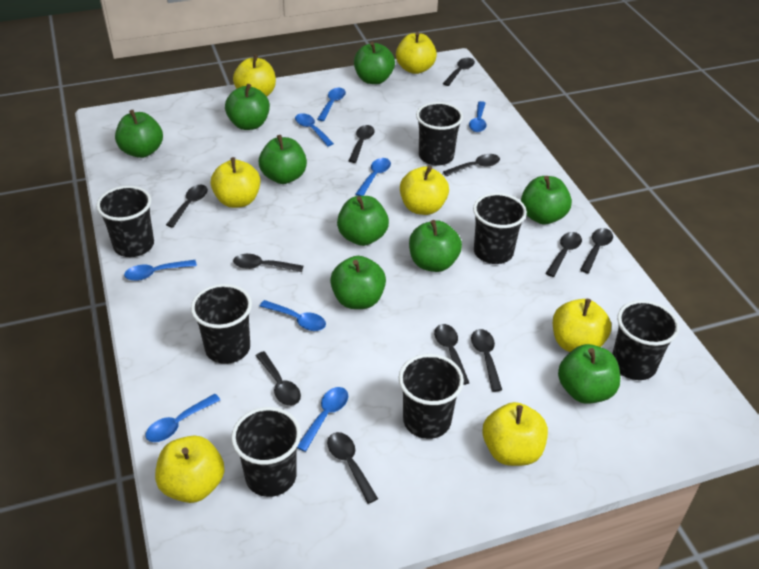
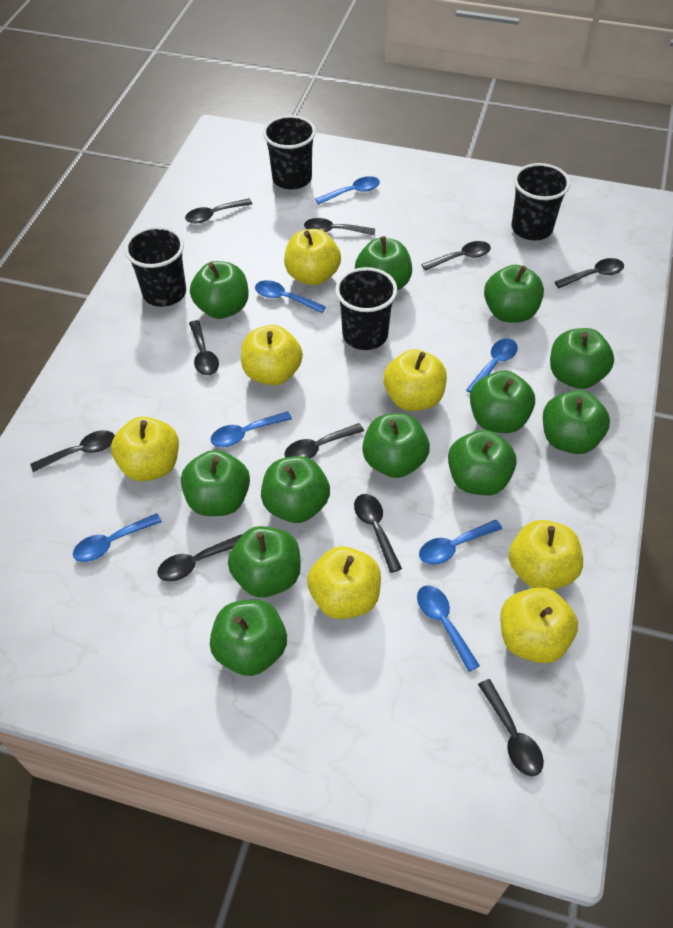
black cup: [96,186,154,257] [191,284,252,364] [231,407,301,497] [399,354,464,439] [416,102,463,166] [473,193,527,264] [612,300,679,380] = 7 -> [124,226,186,307] [263,115,316,190] [335,267,397,350] [512,163,570,240] = 4
black spoon: [166,184,208,228] [233,254,303,272] [256,351,301,406] [327,432,378,504] [349,125,375,163] [434,324,469,385] [443,58,475,86] [443,154,500,177] [471,329,502,392] [546,232,582,277] [580,228,613,273] = 11 -> [30,430,115,472] [157,534,243,582] [185,199,252,224] [189,320,219,375] [284,423,364,459] [304,218,375,235] [354,494,402,573] [421,241,491,271] [478,679,544,776] [555,258,624,288] = 10
blue spoon: [124,260,197,281] [145,394,220,442] [260,300,326,331] [295,113,334,146] [297,387,348,452] [317,88,346,121] [355,158,391,196] [469,101,486,132] = 8 -> [73,513,162,562] [210,411,292,447] [255,280,326,313] [315,176,380,205] [417,585,480,672] [419,520,502,565] [466,339,518,393] = 7
green apple: [115,110,163,158] [225,84,270,130] [259,135,307,184] [330,256,386,309] [337,196,389,246] [354,42,395,84] [409,220,462,272] [521,176,572,225] [558,344,620,404] = 9 -> [181,450,250,516] [190,261,249,319] [210,600,287,676] [228,526,301,598] [261,456,330,523] [355,236,412,291] [362,413,430,478] [448,430,517,495] [470,371,535,433] [484,265,544,323] [543,390,610,454] [550,328,614,389] = 12

